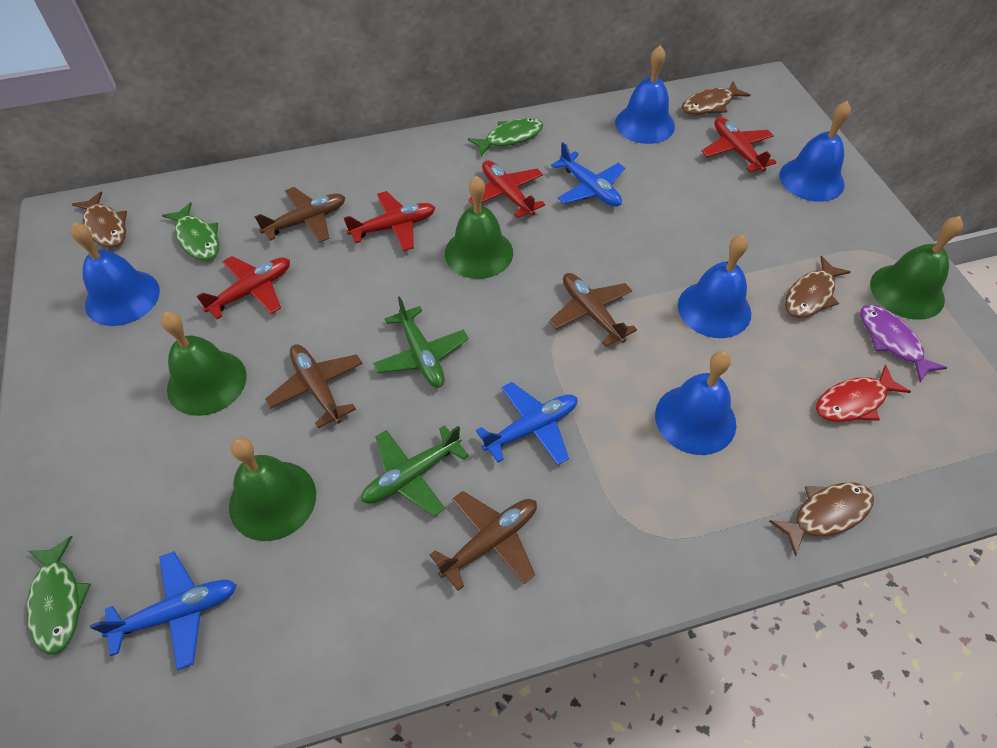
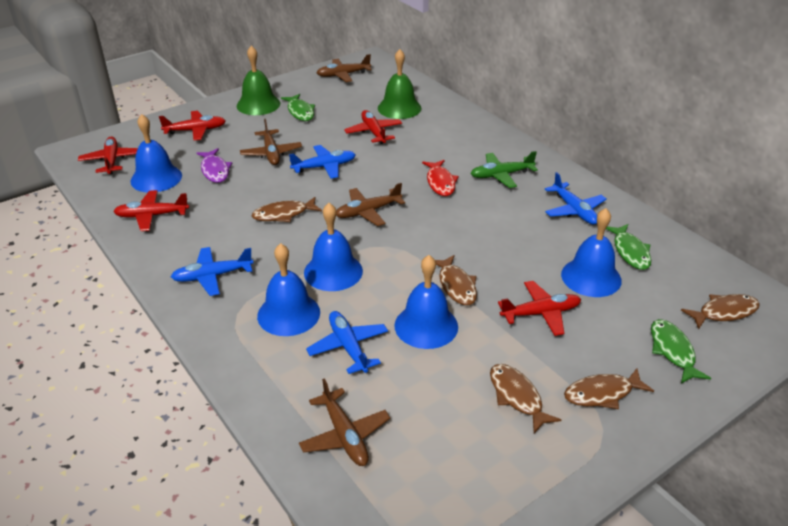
blue plane: [90,551,236,670] [476,382,578,465] [551,142,625,207] = 3 -> [171,247,253,296] [289,145,356,179] [306,311,388,374] [545,172,607,225] = 4
brown fish: [72,191,127,248] [682,81,750,115] [769,483,874,556] [785,256,851,318] = 4 -> [252,197,322,222] [435,255,477,305] [490,364,561,433] [564,368,654,409] [681,294,760,329] = 5
green bell: [161,312,247,416] [229,437,316,541] [445,176,513,279] [870,216,963,320] = 4 -> [237,46,280,115] [378,49,421,119] = 2
green plane: [361,425,469,517] [373,296,469,388] = 2 -> [471,151,538,188] = 1
red plane: [196,256,290,319] [344,191,436,251] [469,160,545,218] [702,117,777,172] = 4 -> [78,137,138,174] [113,190,189,231] [159,111,226,141] [344,110,402,144] [498,281,581,336] = 5

